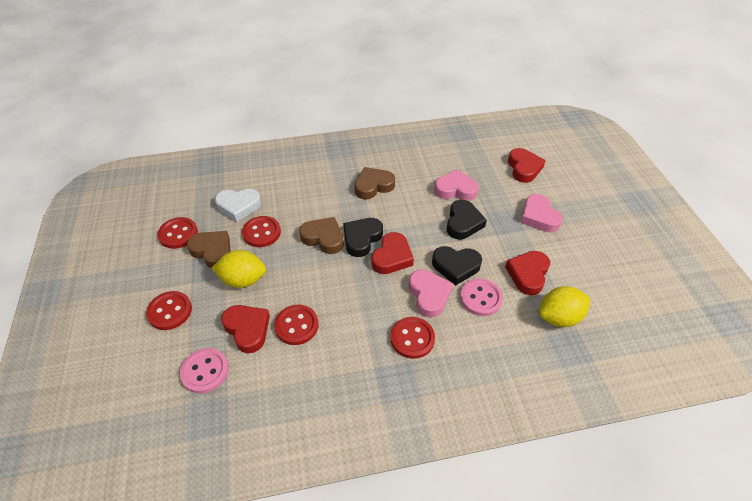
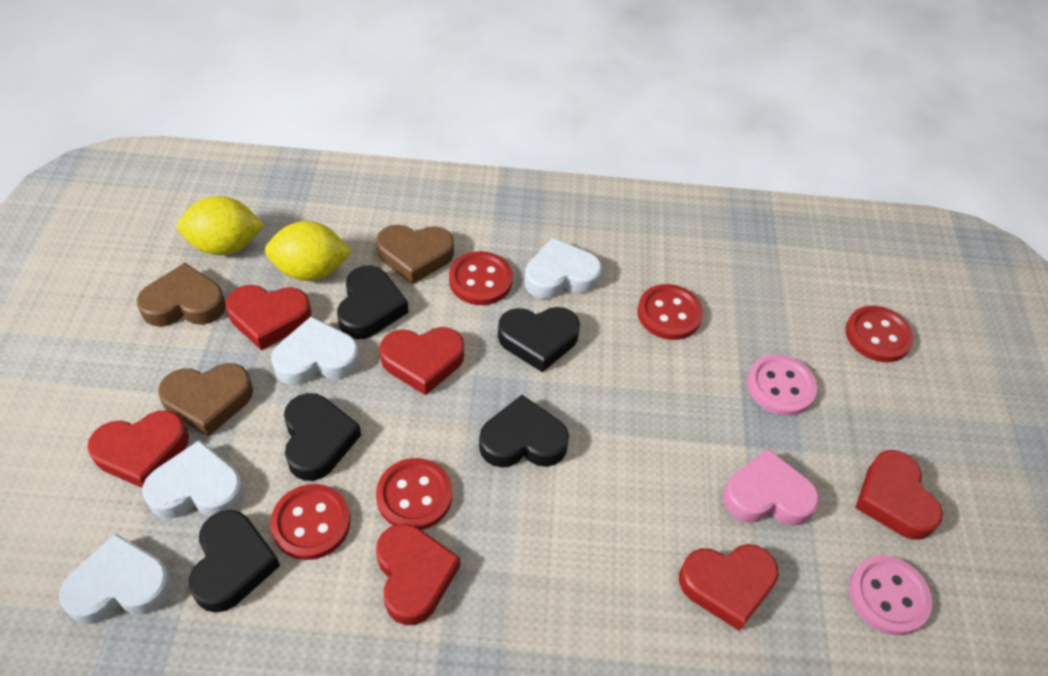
black heart: [343,218,383,257] [432,246,482,286] [447,200,487,239] = 3 -> [189,510,280,613] [284,393,361,481] [337,266,408,339] [479,395,569,468] [498,307,580,372] = 5
pink heart: [409,269,453,318] [434,169,479,201] [521,194,563,232] = 3 -> [723,449,819,526] = 1
red heart: [221,305,270,353] [371,232,414,274] [505,251,550,295] [508,148,546,183] = 4 -> [87,410,189,488] [226,285,311,350] [376,524,460,625] [380,327,464,395] [679,544,779,631] [855,450,943,540] = 6
white heart: [215,189,261,222] = 1 -> [59,533,173,624] [142,440,244,519] [271,316,360,385] [525,238,602,299] = 4

